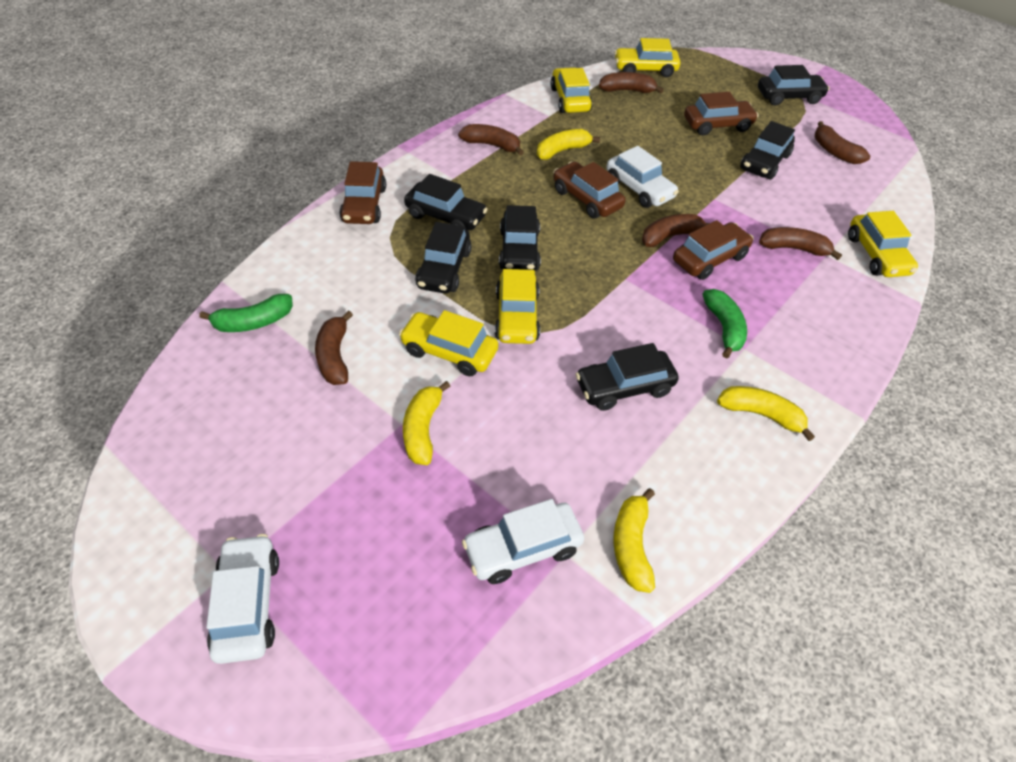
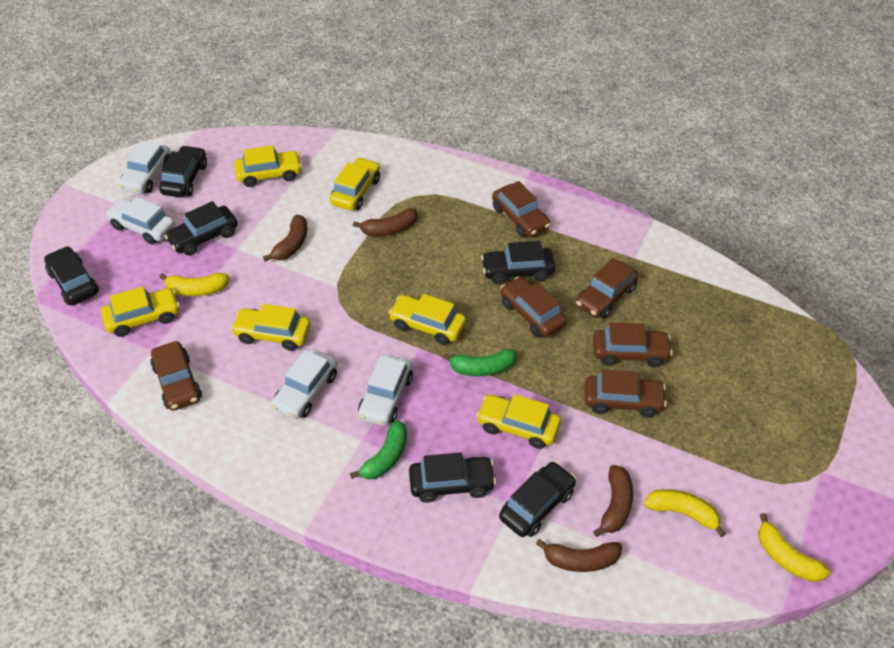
brown banana: [315,311,353,385] [458,124,524,155] [599,72,664,93] [642,214,710,247] [759,227,842,260] [814,121,871,164] = 6 -> [263,215,307,261] [353,208,418,236] [536,539,622,572] [593,465,633,537] = 4
brown car: [339,161,386,224] [553,161,626,219] [673,220,754,280] [684,92,758,136] = 4 -> [150,341,202,411] [492,181,551,238] [500,276,567,338] [576,258,639,319] [585,369,667,418] [593,323,673,367] = 6
white car: [206,534,279,664] [462,499,584,584] [606,146,679,208] = 3 -> [106,197,175,244] [118,140,171,194] [271,350,337,419] [358,355,413,426] = 4
yellow banana: [403,381,451,465] [537,129,600,160] [613,488,655,593] [717,386,815,441] = 4 -> [159,273,230,296] [644,489,726,537] [758,513,830,582] = 3
yellow car: [399,310,498,376] [495,269,540,344] [551,67,593,113] [614,38,680,77] [848,211,918,277] = 5 -> [101,287,180,337] [231,304,311,351] [234,145,302,187] [330,157,380,210] [388,294,466,345] [476,394,561,449] = 6

